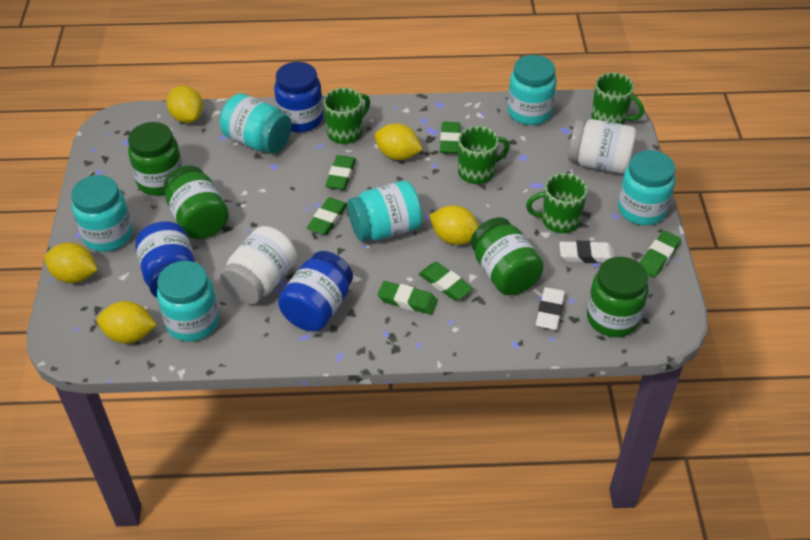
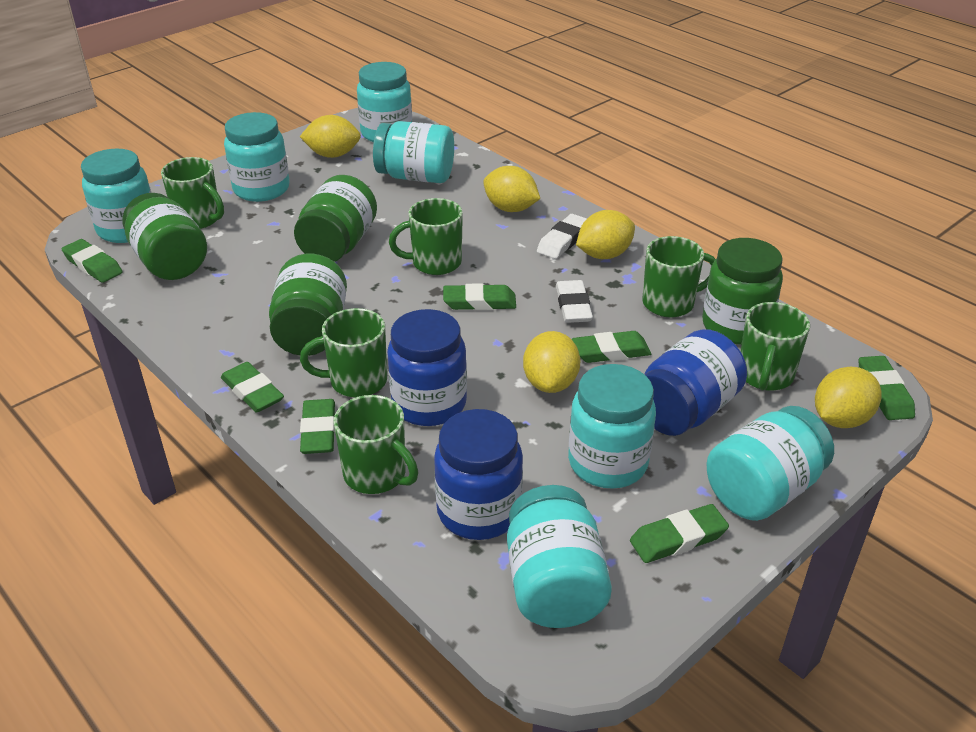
green eraser: [307,197,347,235] [325,155,356,190] [377,281,438,315] [419,262,473,301] [440,122,460,154] [640,231,681,278] = 6 -> [62,239,123,283] [221,362,284,413] [300,399,335,454] [443,283,516,310] [572,331,651,363] [630,504,729,563] [859,356,915,420] = 7
green mug: [323,88,370,144] [458,126,510,184] [526,173,587,233] [591,73,644,125] = 4 -> [161,157,224,229] [300,308,387,398] [334,395,418,494] [389,198,463,275] [642,236,716,317] [740,302,810,391] = 6
turquoise jar: [71,175,133,252] [157,261,219,342] [220,93,292,154] [347,181,422,242] [507,55,557,125] [618,150,675,226] = 6 -> [81,149,151,243] [224,112,290,202] [357,62,412,142] [373,121,454,183] [507,485,612,628] [568,364,656,489] [707,406,834,521] = 7
white jar: [220,226,297,304] [568,119,636,174] = 2 -> none = 0

